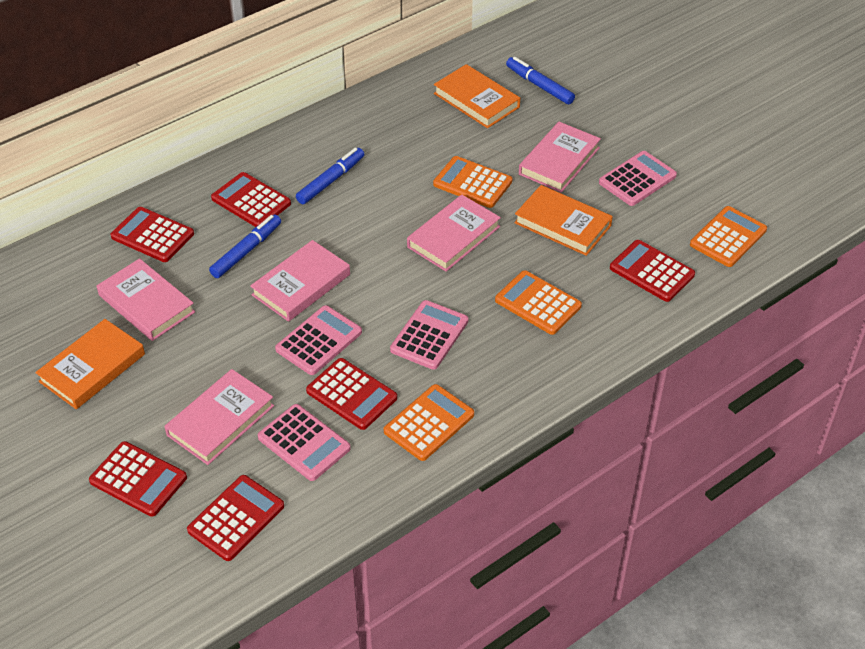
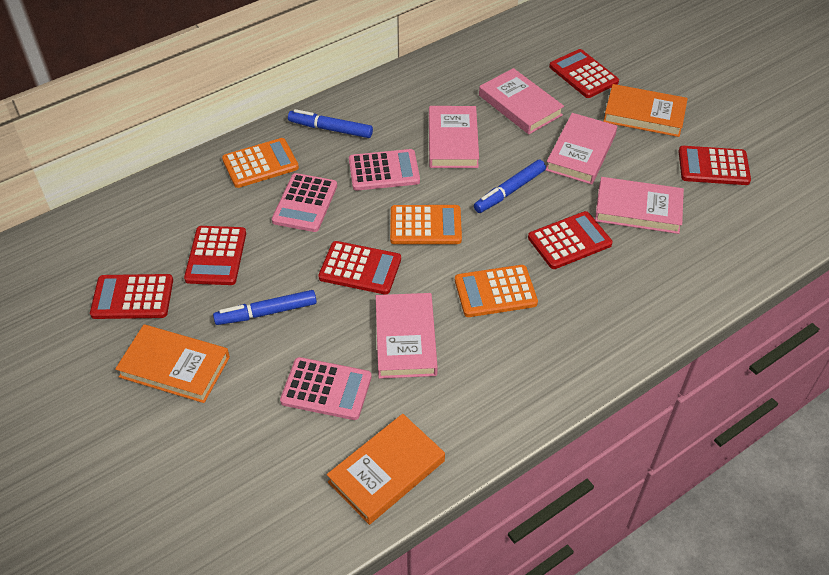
orange calculator: [384,384,474,461] [433,156,512,208] [495,270,582,335] [690,206,767,267] = 4 -> [222,138,299,188] [390,205,462,244] [455,265,538,317] = 3
pink calculator: [258,404,351,481] [275,305,362,375] [390,300,468,370] [599,151,677,206] = 4 -> [272,173,337,232] [280,357,372,420] [349,149,420,191] = 3

